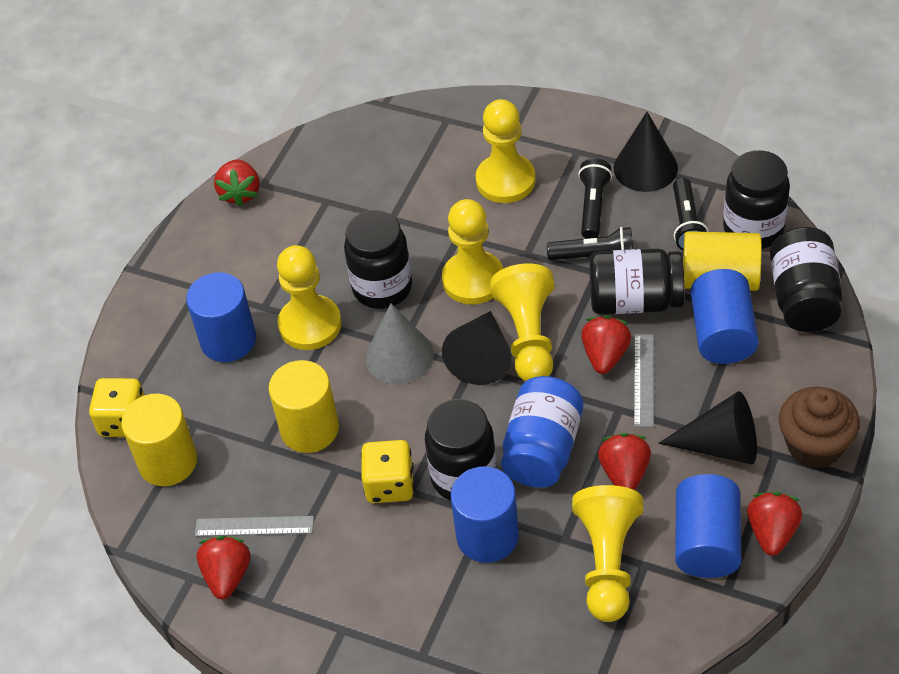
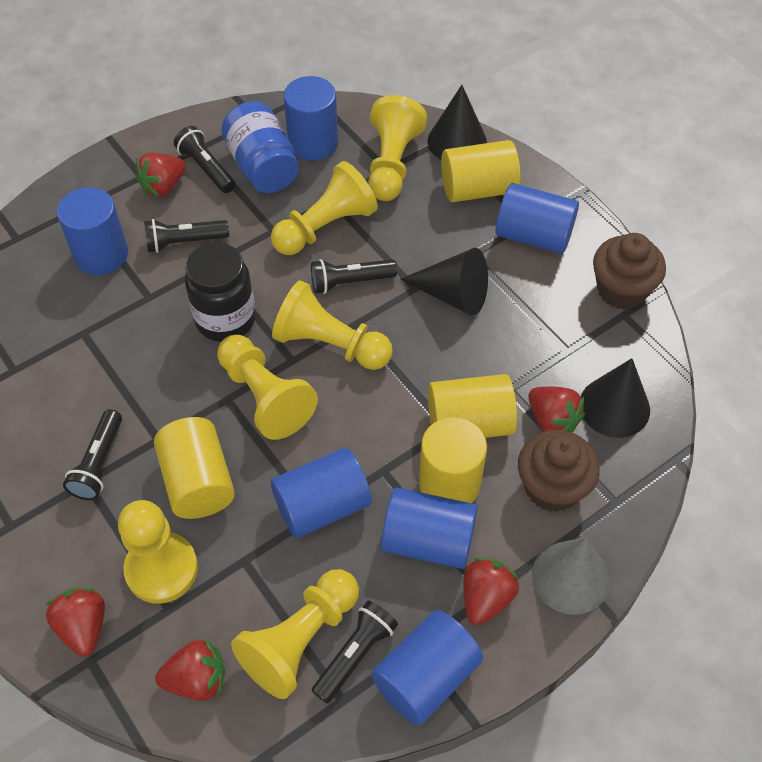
black flashlight: [547,227,633,260] [578,159,612,238] [673,178,709,251] = 3 -> [63,409,122,500] [144,219,229,253] [174,126,236,193] [311,259,397,294] [312,600,398,703] = 5
black jar: [344,210,412,309] [425,399,497,501] [589,249,685,314] [723,150,790,249] [770,227,843,332] = 5 -> [185,243,256,342] = 1
blue cylinder: [186,272,256,362] [451,466,519,563] [675,474,741,578] [690,269,759,364] = 4 -> [57,187,128,275] [271,447,372,538] [284,76,338,161] [371,610,483,725] [381,488,478,569] [495,183,579,254] = 6
brown cupcake: [779,387,860,469] = 1 -> [518,430,600,512] [593,233,666,310] = 2
grey ruler: [195,516,314,536] [634,334,654,427] = 2 -> none = 0
yellow cylinder: [121,394,197,486] [269,360,339,453] [683,231,762,291] = 3 -> [154,417,235,519] [419,417,487,503] [428,374,517,438] [441,140,520,202] = 4
yellow dice: [89,378,145,437] [361,440,414,503] = 2 -> none = 0
yellow pawn: [277,245,342,350] [442,199,503,304] [476,99,536,203] [490,263,554,381] [572,485,643,622] = 5 -> [118,500,198,604] [217,335,318,440] [231,569,359,699] [271,161,378,255] [272,280,393,370] [368,95,427,201] = 6

